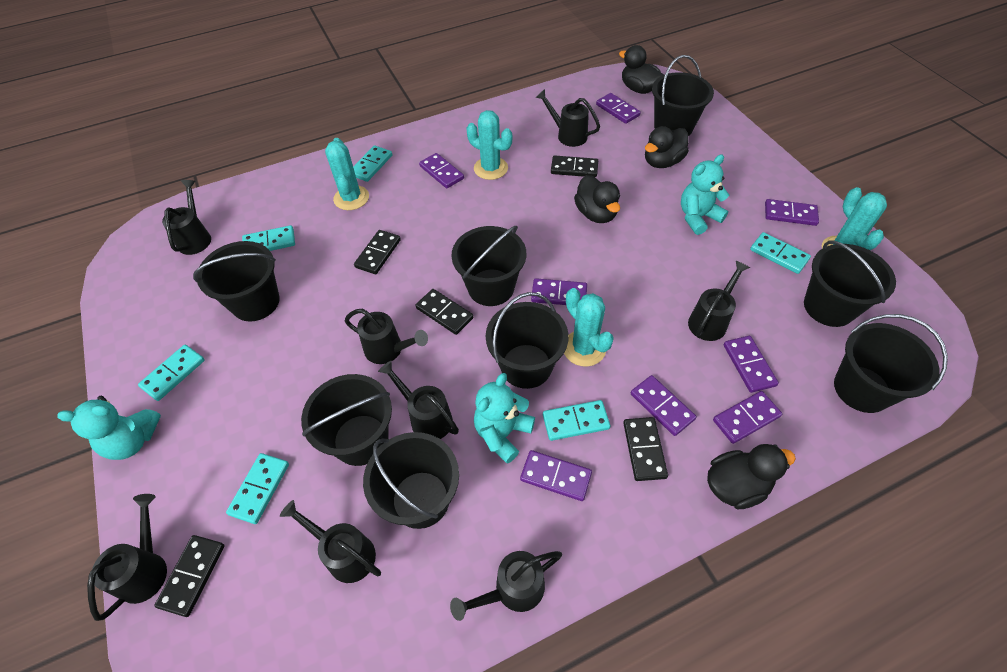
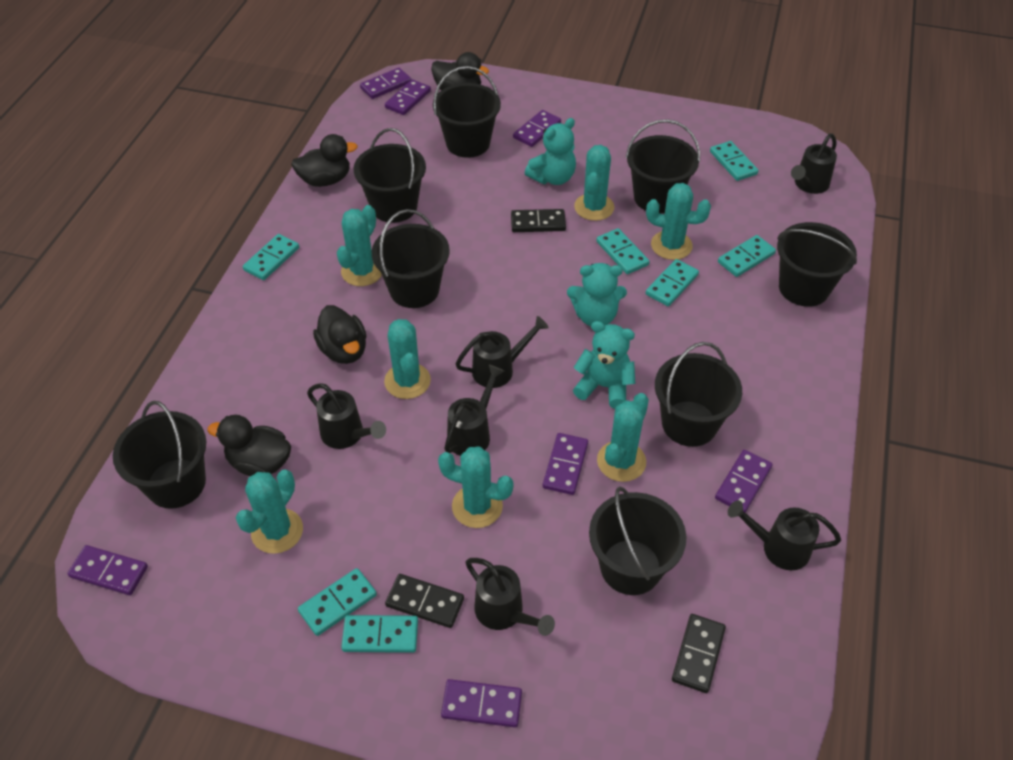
black domino: [154,535,225,617] [354,230,401,274] [415,289,473,335] [551,155,598,177] [623,417,668,481] = 5 -> [385,574,464,628] [511,209,566,232] [672,614,726,693] = 3
black watering can: [87,494,167,621] [162,180,211,255] [280,500,381,583] [345,309,428,364] [378,361,459,439] [450,551,562,621] [536,89,600,147] [688,261,750,341] = 8 -> [307,383,386,449] [444,365,504,456] [456,316,549,388] [465,558,555,636] [728,500,841,570] [791,133,837,194] = 6
purple domino: [419,153,464,188] [520,450,592,501] [531,278,587,305] [596,93,641,124] [631,375,696,436] [713,391,782,444] [724,336,779,393] [765,199,819,226] = 8 -> [67,545,148,595] [360,68,411,99] [385,79,431,115] [441,679,522,727] [513,110,561,147] [543,433,588,495] [715,450,773,512] = 7
turquoise cactus: [325,138,369,210] [467,110,512,180] [564,288,614,367] [822,187,887,250] = 4 -> [236,470,303,554] [337,205,382,286] [384,319,431,399] [438,447,514,528] [574,145,614,221] [597,393,649,482] [646,183,711,260] = 7
turquoise domino: [138,345,205,401] [226,453,289,524] [242,225,295,251] [353,145,392,182] [543,400,610,441] [750,232,811,274] = 6 -> [243,234,299,280] [298,568,377,636] [341,615,418,653] [596,228,650,274] [646,259,699,306] [710,141,759,181] [718,235,776,277] = 7

